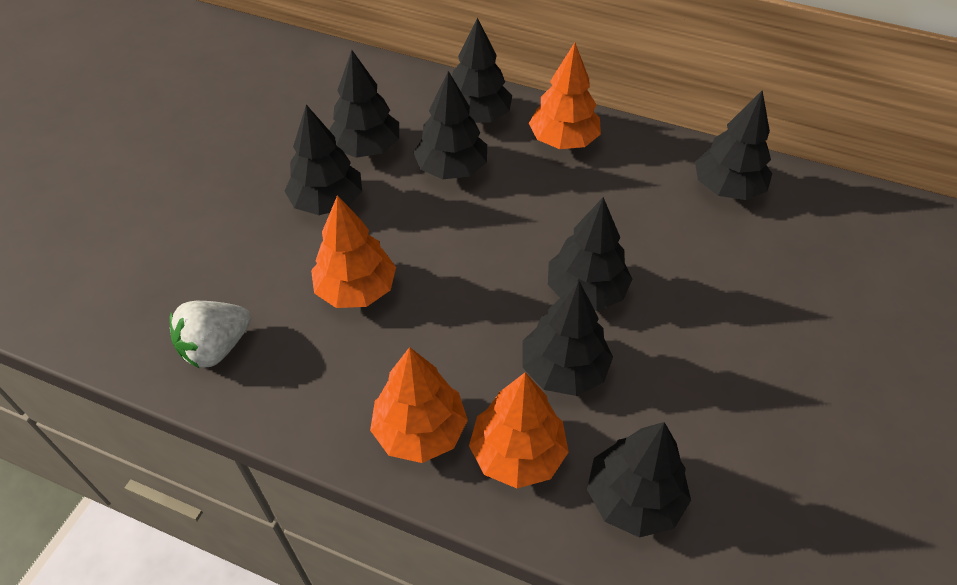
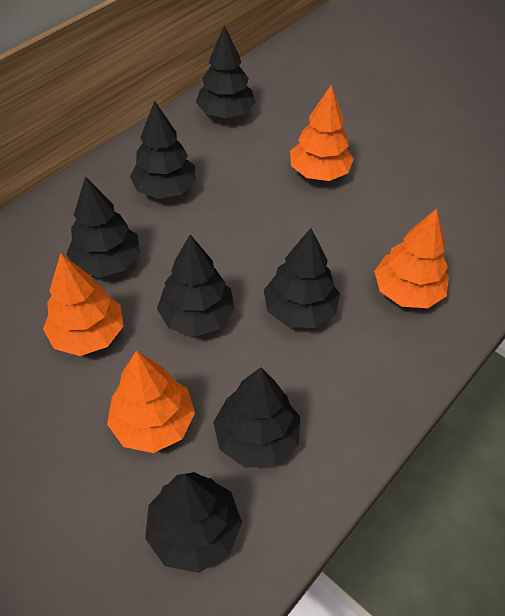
black tree: [284,105,362,215] [329,50,399,158] [413,71,487,179] [452,18,512,123] [522,280,613,396] [548,197,632,311] [587,422,691,538] [695,90,772,200] = 8 -> [66,176,140,278] [130,100,196,199] [145,472,242,573] [157,234,235,337] [196,25,256,119] [213,367,300,468] [264,228,340,328] = 7
white strawberry: [169,301,251,369] = 1 -> none = 0

